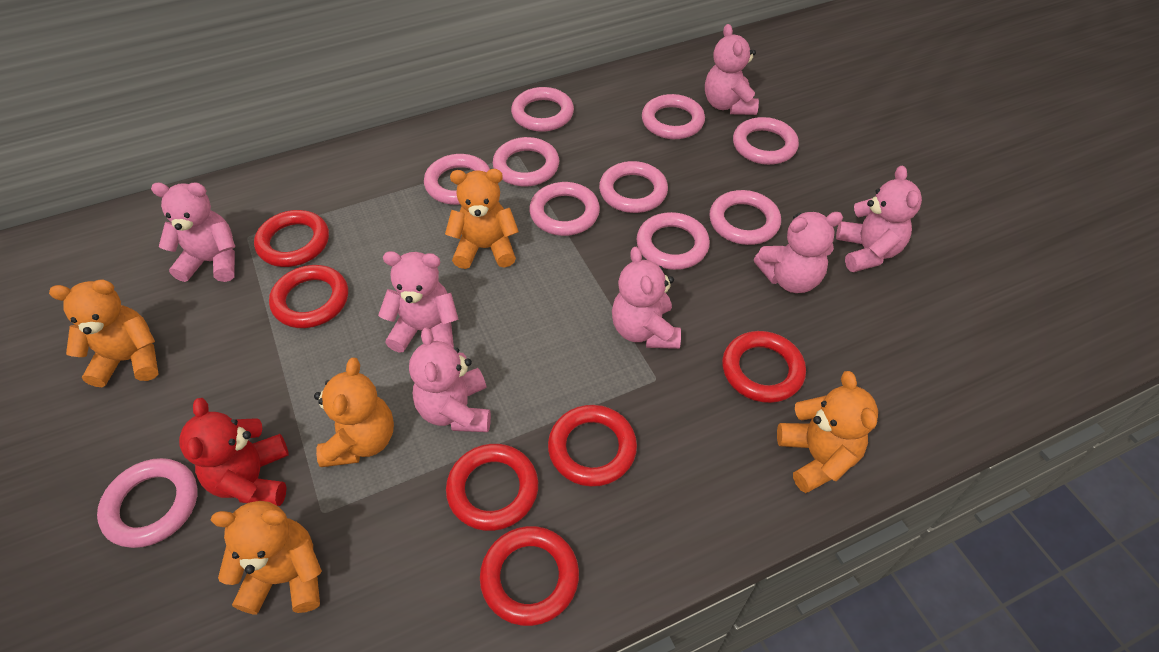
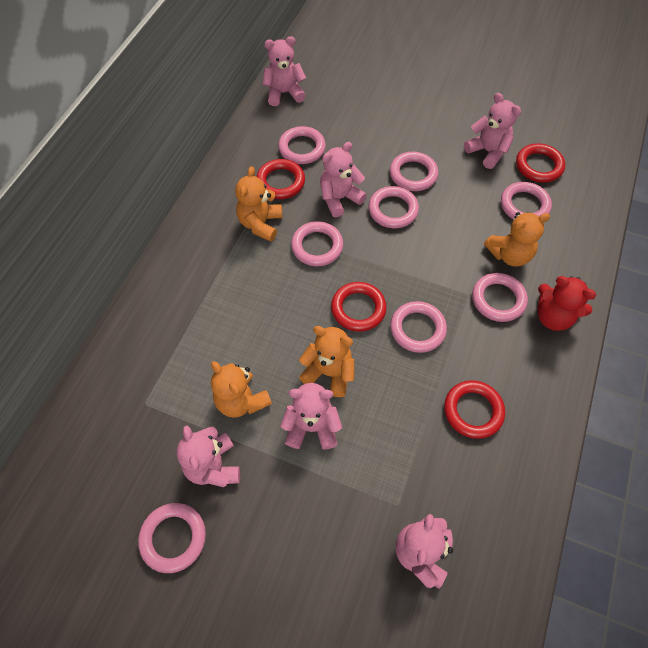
orange teddy bear: [49,280,158,387] [211,501,322,615] [314,358,394,467] [445,169,519,269] [777,371,878,493] = 5 -> [211,361,272,418] [235,166,282,242] [299,326,354,397] [484,212,550,267] = 4
pink ring: [97,458,198,548] [424,154,490,205] [493,137,559,186] [511,87,574,132] [529,182,600,236] [599,161,668,213] [636,212,710,270] [642,94,705,139] [709,190,781,245] [733,117,799,165] = 10 -> [138,503,206,573] [278,126,326,164] [291,221,343,266] [368,186,419,228] [390,152,438,191] [390,301,447,353] [472,273,528,322] [501,182,552,219] = 8
pink teddy bear: [151,182,235,282] [378,251,458,353] [409,328,491,432] [612,247,681,349] [705,24,759,115] [754,212,843,293] [836,166,922,272] = 7 -> [177,426,240,487] [262,36,306,106] [280,383,342,450] [320,142,367,217] [396,514,453,589] [464,93,521,169] = 6
red ring: [254,210,329,267] [269,265,348,328] [446,444,538,531] [480,526,579,626] [548,405,637,487] [722,331,806,403] = 6 -> [256,159,305,199] [331,282,387,332] [444,380,505,439] [516,143,565,183] = 4

